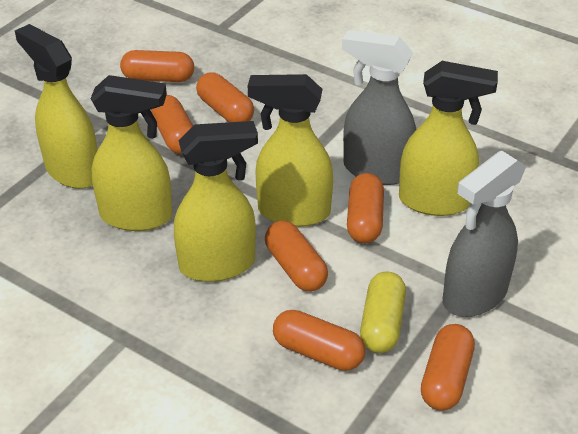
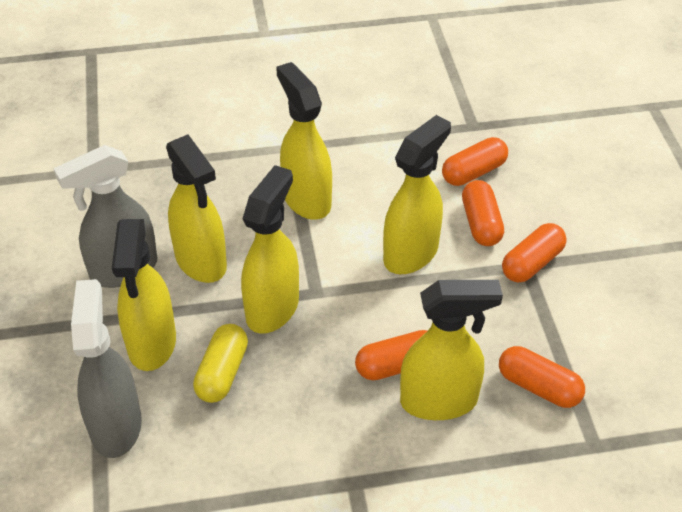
orange capsule: [120,50,194,82] [151,95,193,154] [196,72,254,122] [265,221,328,291] [273,310,365,371] [347,173,384,243] [421,324,475,411] = 7 -> [355,330,427,380] [442,137,508,186] [462,180,504,246] [499,346,585,408] [502,223,567,283] = 5
yellow spray bottle: [15,24,98,189] [91,75,172,231] [174,121,258,282] [248,74,333,227] [399,61,498,216] = 5 -> [112,219,176,371] [166,134,227,283] [241,165,299,334] [276,62,332,220] [383,115,451,274] [400,280,503,420] = 6

